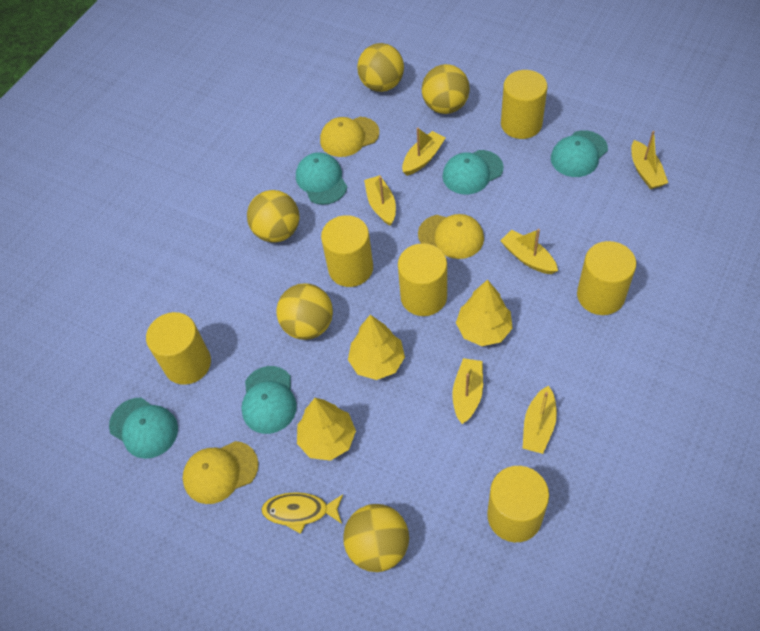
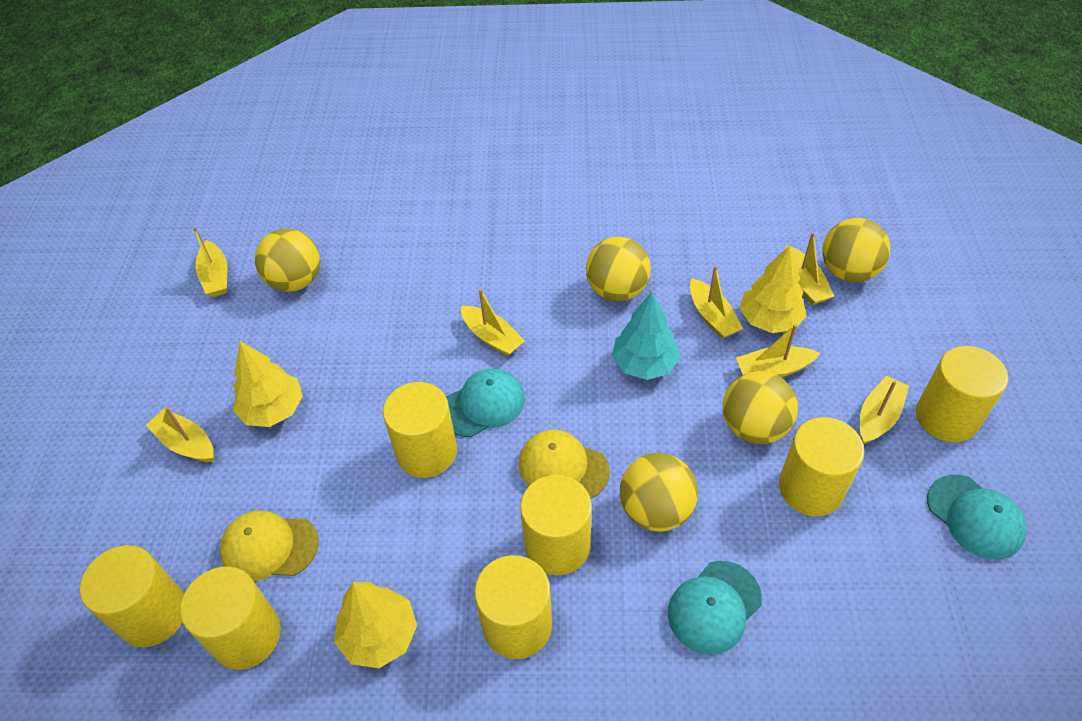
turquoise cap: [109,398,178,459] [241,366,297,434] [296,152,347,205] [443,150,504,195] [551,130,608,177] = 5 -> [446,368,525,437] [668,561,762,655] [927,475,1027,560] = 3
turquoise tree: none = 0 -> [612,292,680,380] = 1
yellow boat: [364,175,396,226] [402,128,445,176] [452,358,483,424] [500,229,558,274] [523,386,557,454] [631,131,668,189] = 6 -> [146,407,214,462] [193,227,227,297] [461,289,525,356] [690,266,743,339] [736,324,820,377] [786,232,834,305] [860,376,909,444] = 7
yellow cap: [183,441,259,504] [320,117,379,157] [418,214,484,259] = 3 -> [220,510,319,581] [519,430,610,499] = 2
yellow cylinder: [146,312,211,385] [321,215,373,287] [398,243,447,316] [487,466,549,542] [501,70,547,139] [577,241,636,315] = 6 -> [80,545,184,647] [180,567,281,670] [383,382,457,478] [474,555,552,659] [520,475,592,575] [779,417,864,516] [916,346,1008,442] = 7
yellow fish: [261,492,343,534] = 1 -> none = 0

